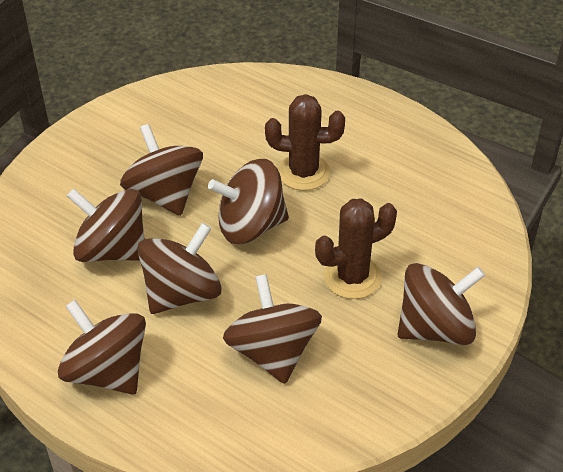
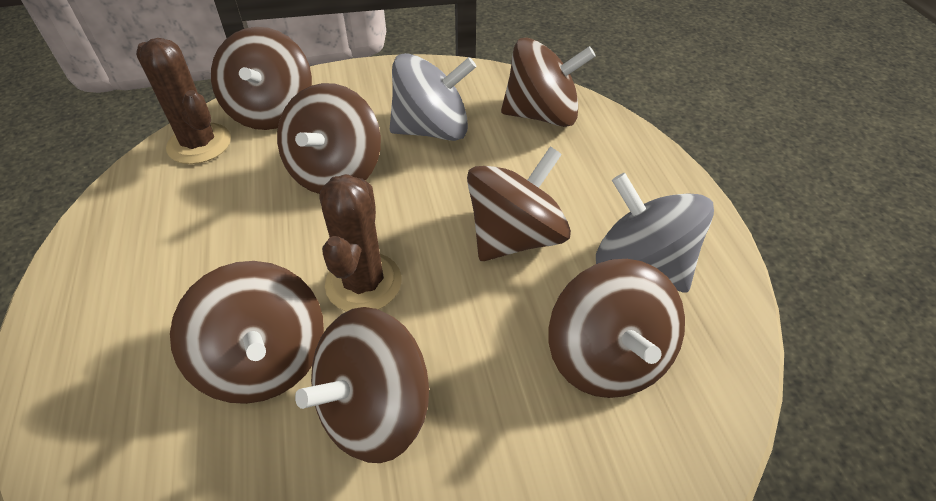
grey spinning top: none = 0 -> [390,53,476,141] [596,173,714,293] = 2

